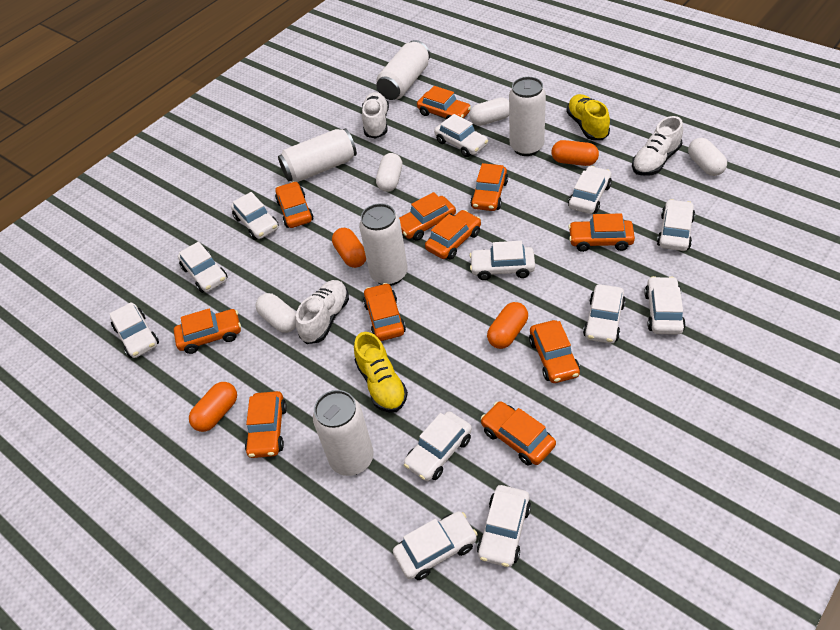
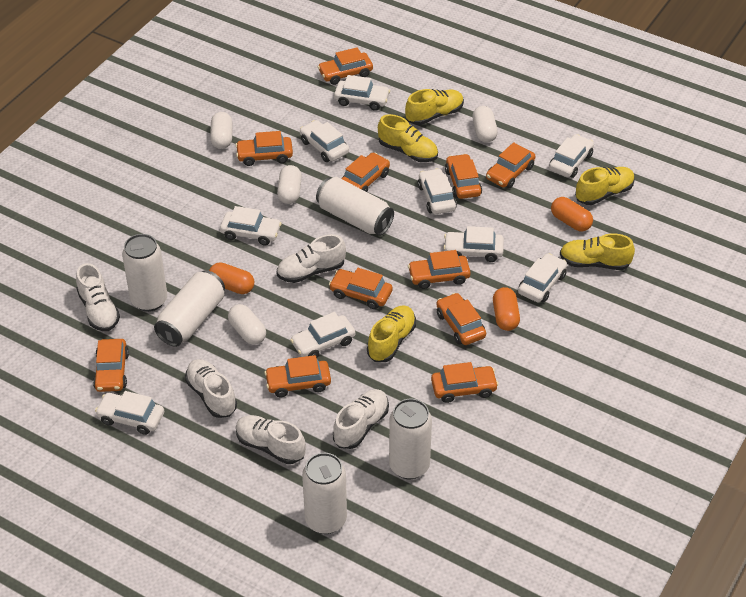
orange capsule: [189,382,237,432] [332,228,366,268] [487,302,528,349] [552,140,599,166] = 4 -> [209,263,254,294] [493,287,520,331] [551,197,593,232] = 3
white car: [109,302,159,358] [178,241,228,293] [231,192,279,240] [393,511,477,580] [404,411,472,481] [434,114,488,157] [469,241,535,280] [477,485,531,567] [568,166,612,214] [583,284,626,344] [644,276,686,334] [657,199,695,251] = 12 -> [95,391,164,435] [220,206,282,245] [290,312,355,358] [300,120,349,162] [334,75,390,111] [418,168,457,214] [443,226,504,262] [518,253,567,302] [549,134,594,178] = 9
white shoe: [296,280,349,344] [362,92,389,139] [632,116,683,176] = 3 -> [76,263,120,331] [185,359,237,418] [236,415,306,464] [277,234,346,283] [333,389,389,449] = 5
yellow shoe: [354,332,408,413] [566,94,610,140] = 2 -> [367,305,416,362] [378,114,438,162] [405,89,464,125] [560,233,635,270] [575,167,635,205] = 5

